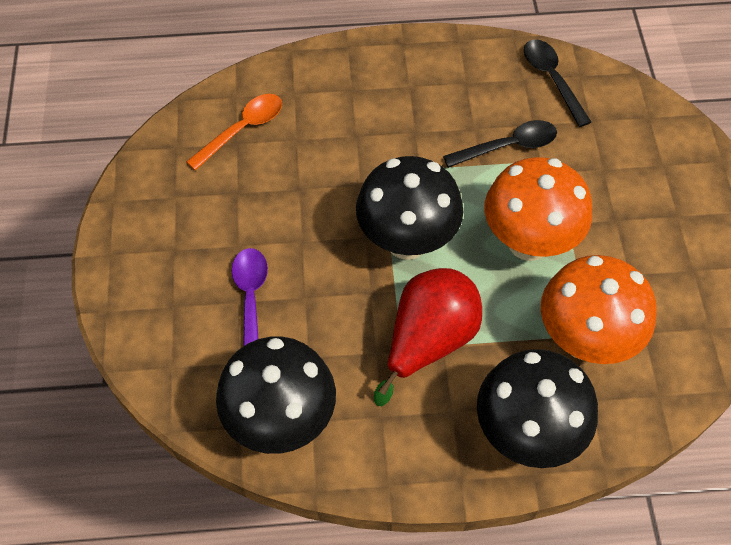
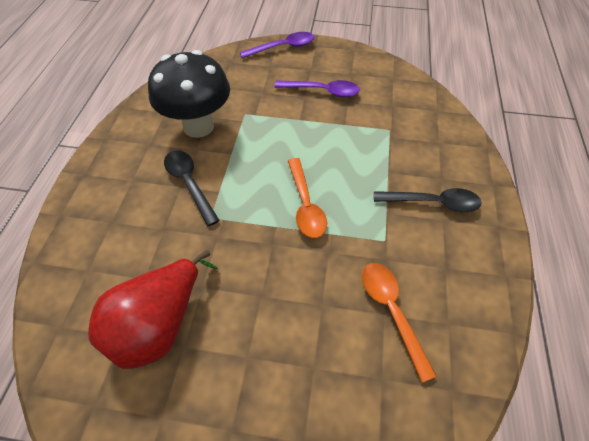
black mushroom: [216,337,336,454] [356,156,463,260] [477,349,598,468] = 3 -> [148,50,230,138] = 1
orange mushroom: [485,157,592,261] [541,255,656,364] = 2 -> none = 0
orange spoon: [186,94,282,170] = 1 -> [288,158,327,238] [362,263,437,382] = 2
purple spoon: [232,248,268,346] = 1 -> [240,32,314,58] [274,80,360,97] = 2

